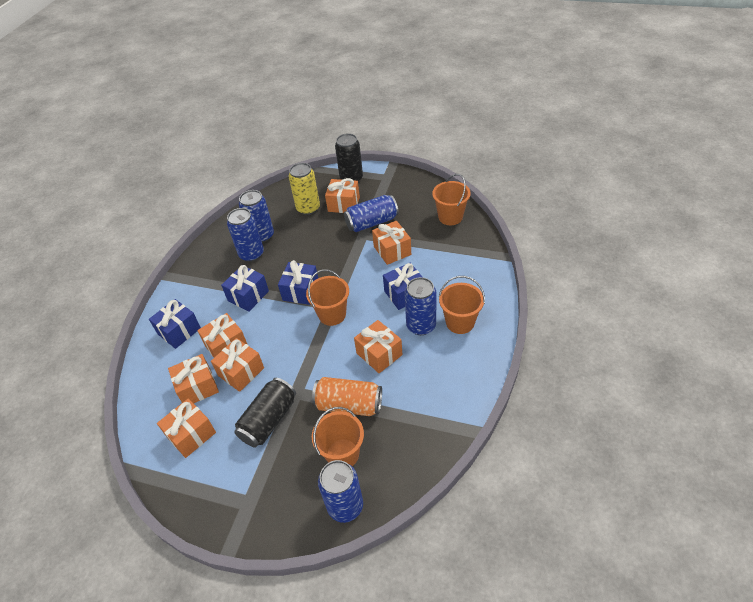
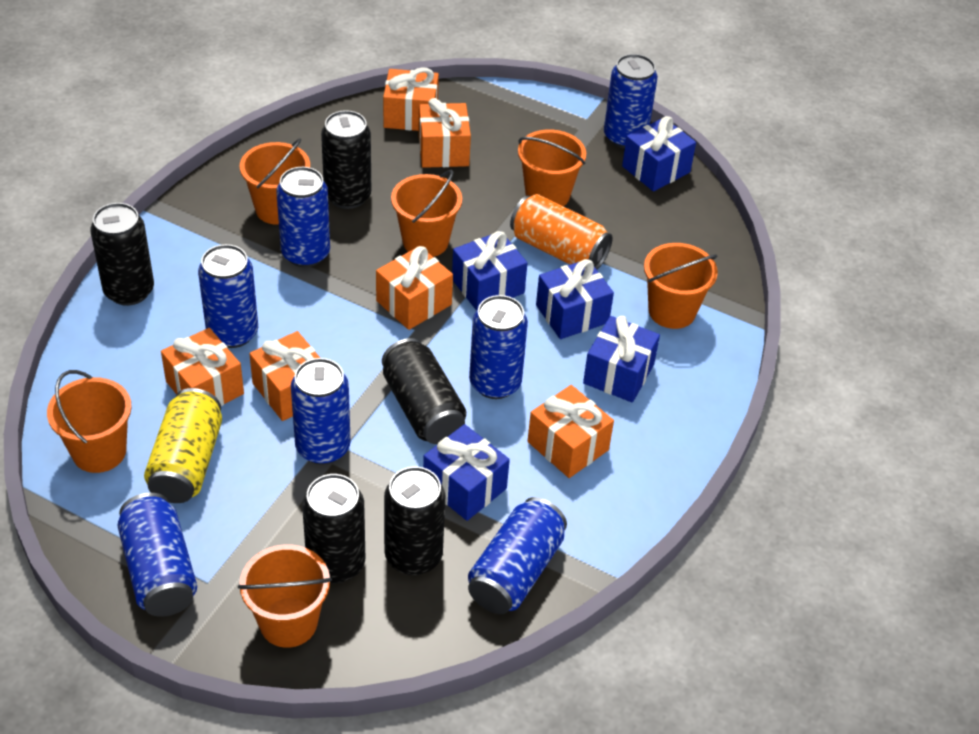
black can: [234,378,296,447] [335,133,363,182] = 2 -> [90,203,154,306] [302,474,365,583] [321,110,371,209] [382,338,466,444] [384,466,446,575] = 5
blue can: [227,208,264,262] [239,190,274,243] [318,460,363,523] [344,195,399,232] [405,277,437,335] = 5 -> [117,493,197,617] [198,244,258,348] [276,167,330,267] [291,358,351,465] [468,497,567,614] [469,295,528,399] [604,54,658,149] = 7
blue gift: [149,299,201,349] [221,265,269,312] [278,260,318,305] [383,263,422,310] = 4 -> [423,424,510,521] [452,231,527,311] [536,259,614,339] [583,316,660,403] [622,116,696,192] = 5
orange bucket: [306,269,349,326] [312,407,364,466] [432,174,471,225] [439,276,485,334] = 4 -> [47,370,132,473] [238,544,332,648] [240,138,310,225] [391,170,462,257] [518,129,586,206] [644,243,718,329] = 6
orange gift: [157,399,216,458] [168,354,219,404] [197,313,248,357] [211,338,264,392] [325,178,360,213] [354,320,402,373] [372,221,411,265] = 7 -> [161,328,244,406] [249,331,320,421] [376,246,453,330] [383,67,439,131] [418,98,471,168] [528,385,614,478] = 6

